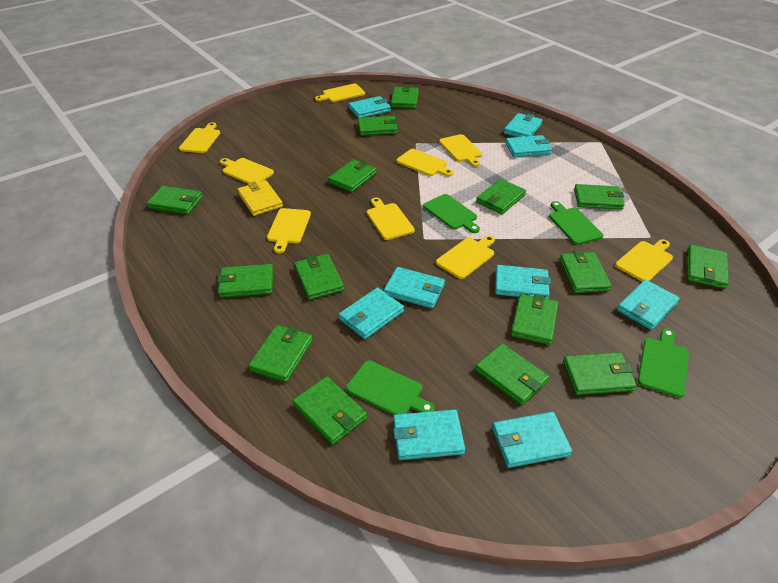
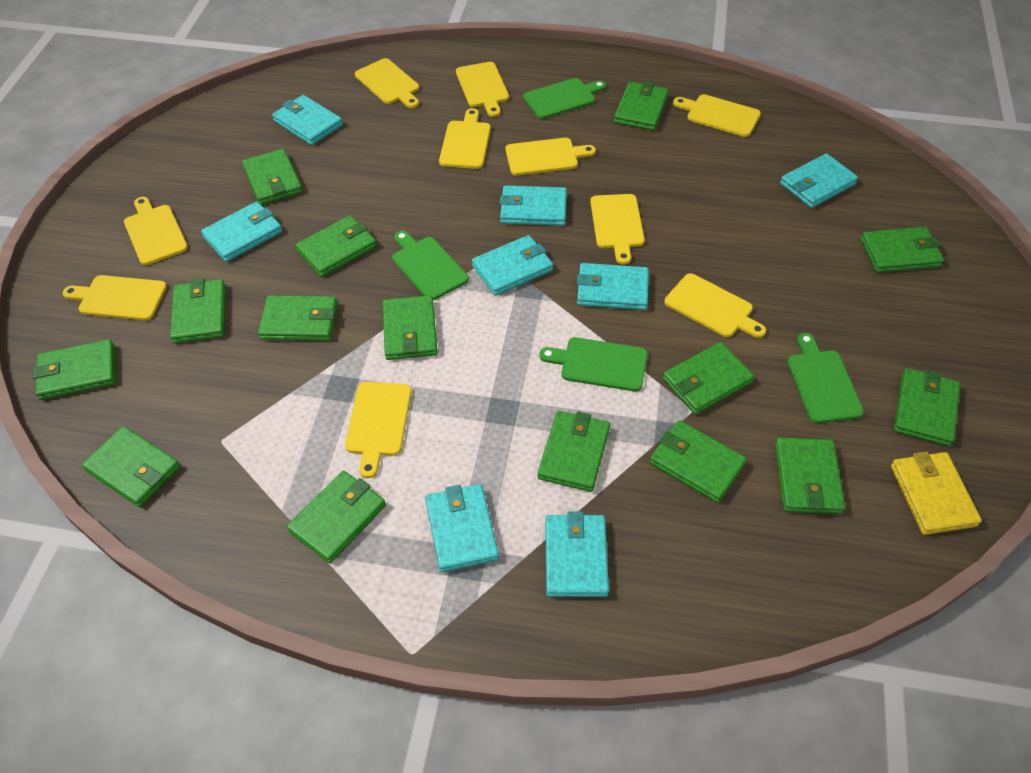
turquoise wallet: [339,287,404,339] [349,96,391,118] [384,267,445,308] [393,409,465,460] [492,412,572,468] [495,265,551,299] [504,113,543,137] [505,135,552,157] [617,280,680,330] = 9 -> [201,202,282,262] [272,95,343,145] [425,484,499,572] [472,235,553,296] [500,185,567,226] [545,511,609,597] [577,263,649,310] [780,153,858,208] = 8
yellow cutting board: [179,122,220,153] [220,158,274,183] [267,208,311,253] [315,84,365,102] [367,197,415,240] [396,149,453,176] [436,235,495,279] [439,134,482,167] [615,239,673,282] = 9 -> [63,275,167,321] [124,197,188,265] [345,382,412,478] [355,58,419,108] [439,108,491,169] [456,62,509,117] [505,138,596,176] [590,194,645,265] [665,273,766,338] [673,94,761,137] = 10

